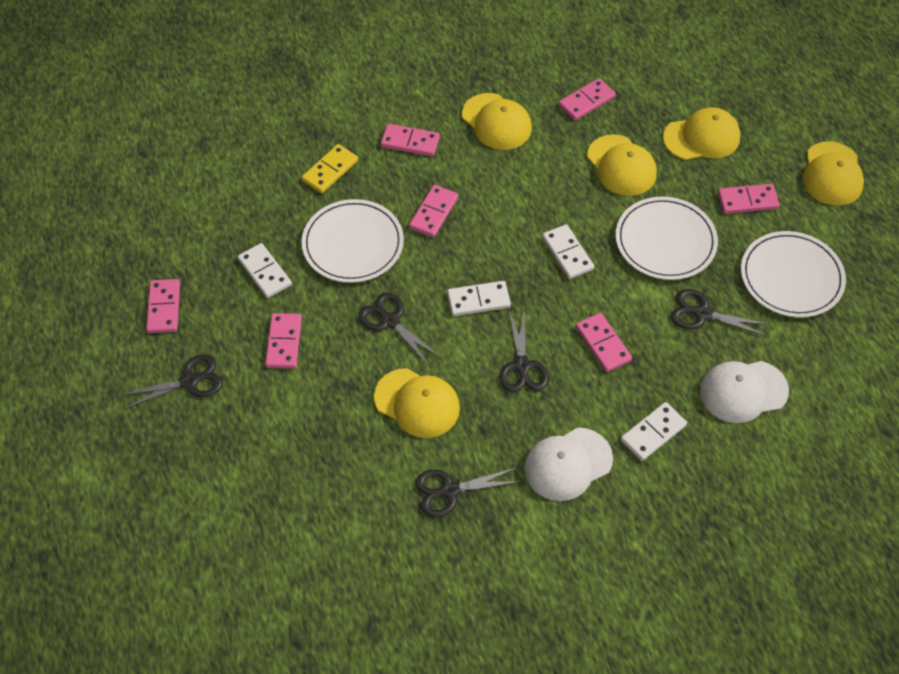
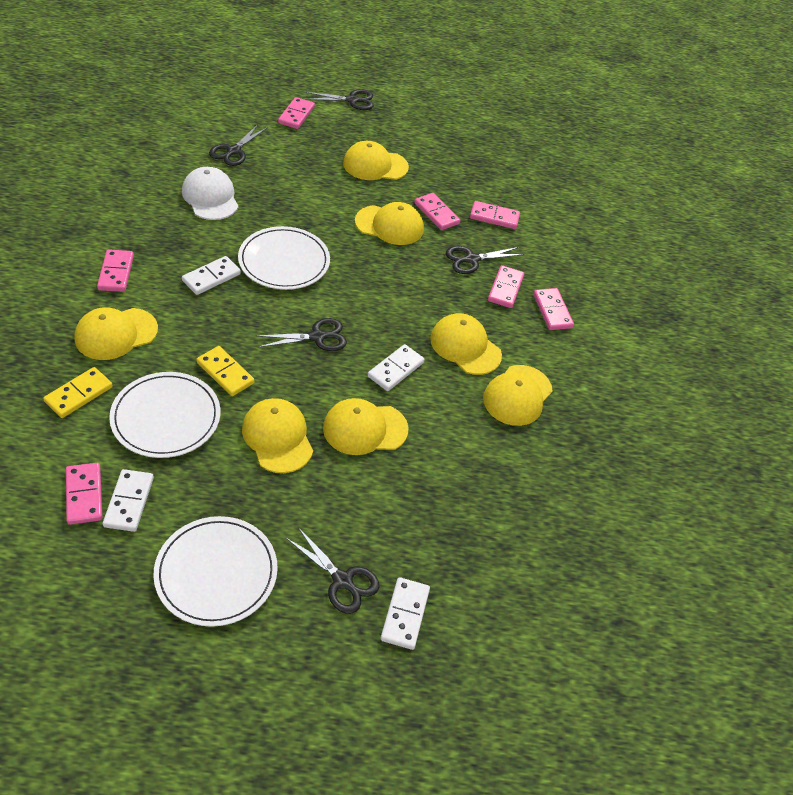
white cap: [524,428,613,501] [700,361,789,423] = 2 -> [182,167,238,220] = 1
yellow cap: [374,368,460,438] [462,93,532,150] [587,134,657,196] [663,107,740,160] [803,142,864,206] = 5 -> [74,307,158,360] [242,398,313,473] [323,398,408,455] [343,141,409,180] [355,202,424,245] [430,313,502,375] [483,365,553,426] = 7
yellow domino: [302,144,358,193] = 1 -> [43,367,113,418] [196,346,255,396] = 2

